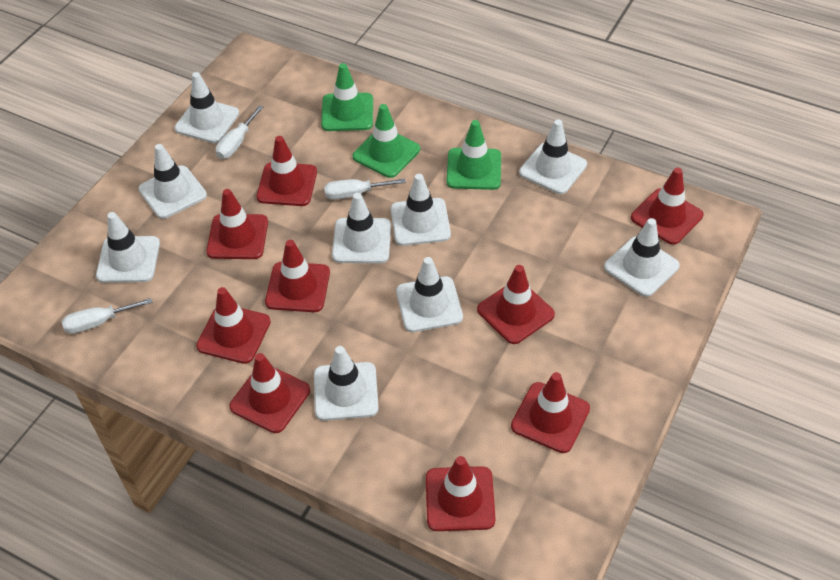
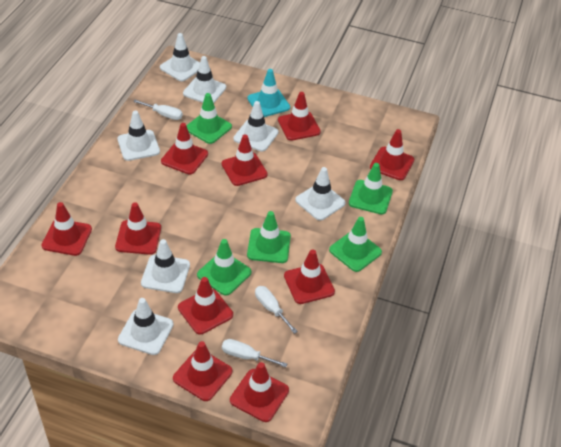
green traffic cone: [321,63,373,131] [352,104,420,178] [447,120,501,190] = 3 -> [186,93,232,144] [197,239,251,296] [247,211,291,263] [329,217,382,272] [349,163,393,214] = 5
red traffic cone: [196,287,271,364] [206,189,268,259] [229,353,310,433] [256,136,317,206] [265,240,330,312] [426,456,496,531] [477,265,555,344] [511,372,590,453] [631,168,703,245] = 9 -> [41,202,92,256] [115,202,161,255] [161,123,208,174] [173,341,232,401] [178,277,233,334] [222,135,268,186] [230,362,289,422] [278,92,321,141] [284,249,335,304] [370,129,414,180] = 10
turquoise traffic cone: none = 0 -> [247,69,290,117] = 1
white traffic cone: [96,212,160,283] [138,144,207,219] [175,72,239,143] [314,346,379,421] [332,193,391,263] [391,174,451,246] [396,257,463,332] [519,119,587,194] [604,218,680,297] = 9 -> [117,110,160,161] [118,298,174,355] [141,239,190,293] [160,33,200,81] [183,56,226,103] [233,101,279,152] [295,167,346,220] = 7

